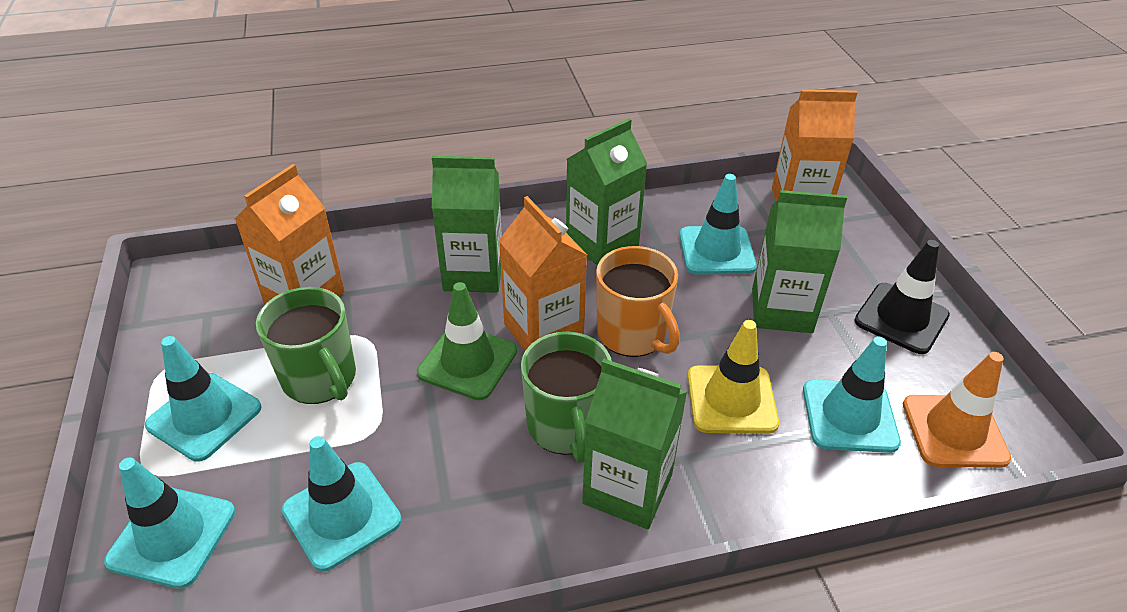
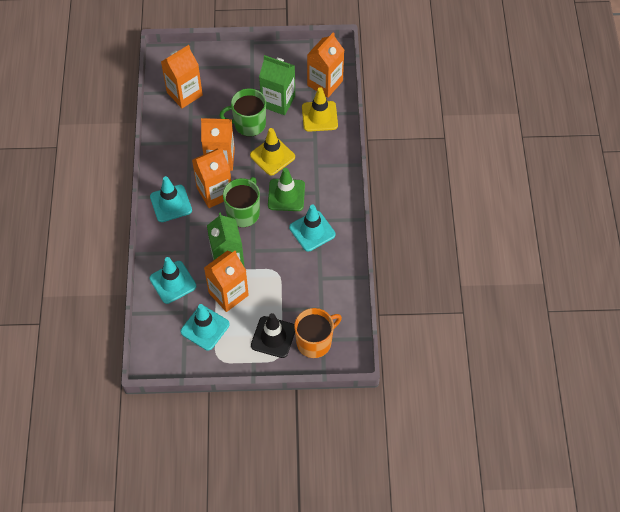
green carton: [432,156,502,293] [566,119,647,266] [582,359,687,529] [752,190,847,333] = 4 -> [207,212,245,268] [259,55,295,115] = 2
orange carton: [235,164,345,304] [499,196,587,351] [772,90,858,202] = 3 -> [161,45,203,108] [192,148,231,208] [201,118,235,171] [204,251,249,312] [307,32,344,97] = 5
orange traffic cone: [903,352,1011,468] = 1 -> none = 0
turquoise traffic cone: [104,458,235,589] [145,336,261,462] [282,436,402,572] [680,174,757,274] [803,337,901,453] = 5 -> [149,257,196,304] [150,176,192,222] [181,304,230,351] [289,205,336,252] = 4
yellow traffic cone: [688,320,779,434] = 1 -> [250,128,295,176] [302,87,338,132] = 2

